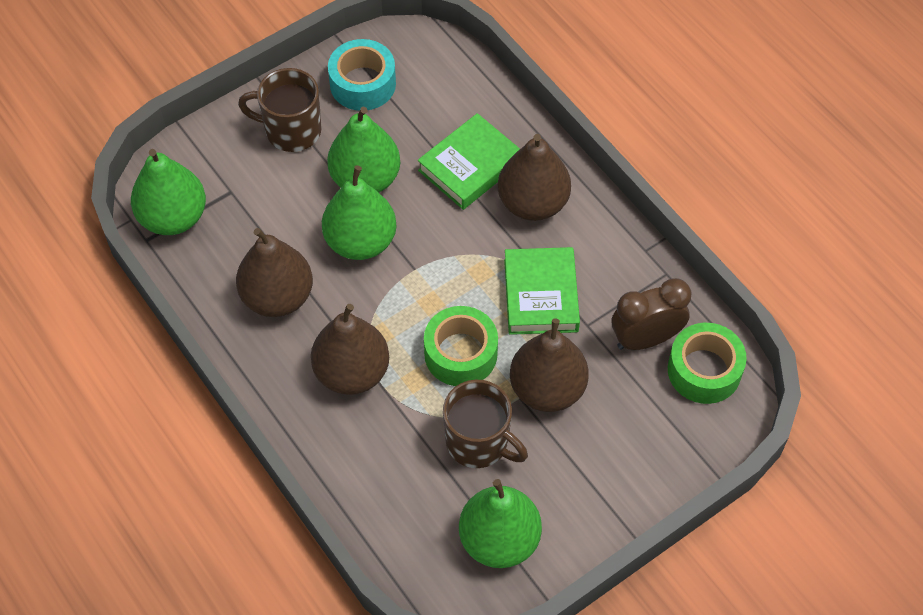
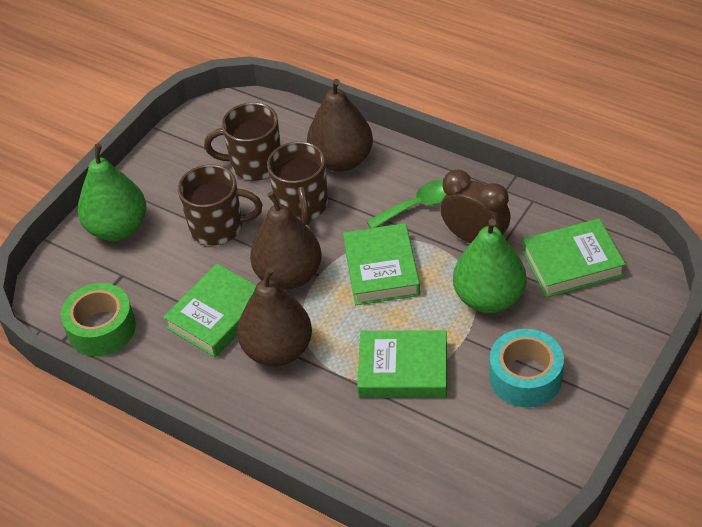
brown mug: [238,68,322,152] [443,379,528,468] = 2 -> [178,164,263,246] [204,102,281,181] [267,141,328,225] = 3
brown pear: [236,228,313,317] [311,304,389,395] [498,134,571,221] [510,319,589,412] = 4 -> [237,267,312,366] [250,191,321,289] [307,79,373,172] = 3
green book: [418,113,520,210] [504,247,580,335] = 2 -> [163,264,256,357] [343,223,420,305] [357,330,447,398] [523,219,626,298] = 4
green pear: [131,149,206,235] [322,166,396,260] [327,107,400,193] [459,479,542,568] = 4 -> [78,144,146,241] [453,219,526,313] = 2
green spoon: none = 0 -> [366,180,446,228] = 1
green tape: [424,306,498,386] [668,323,747,404] = 2 -> [61,283,136,356] = 1

